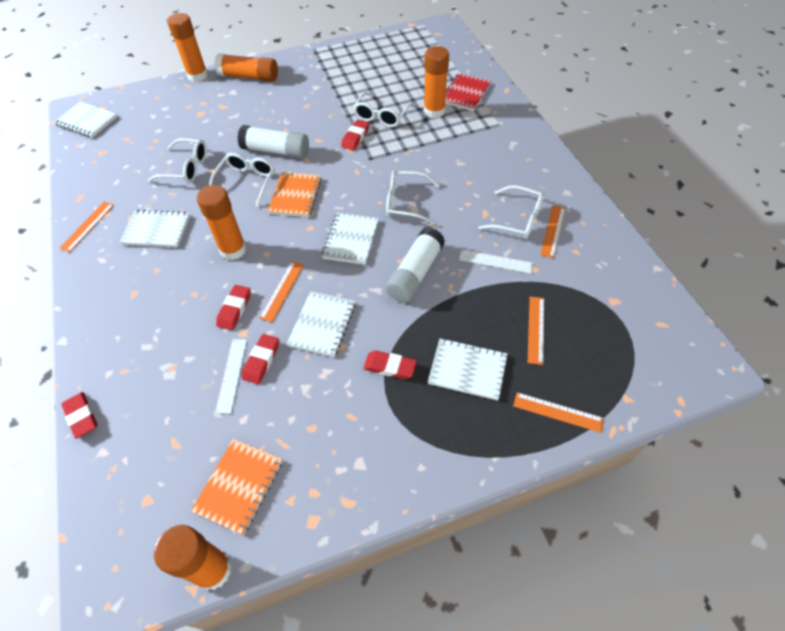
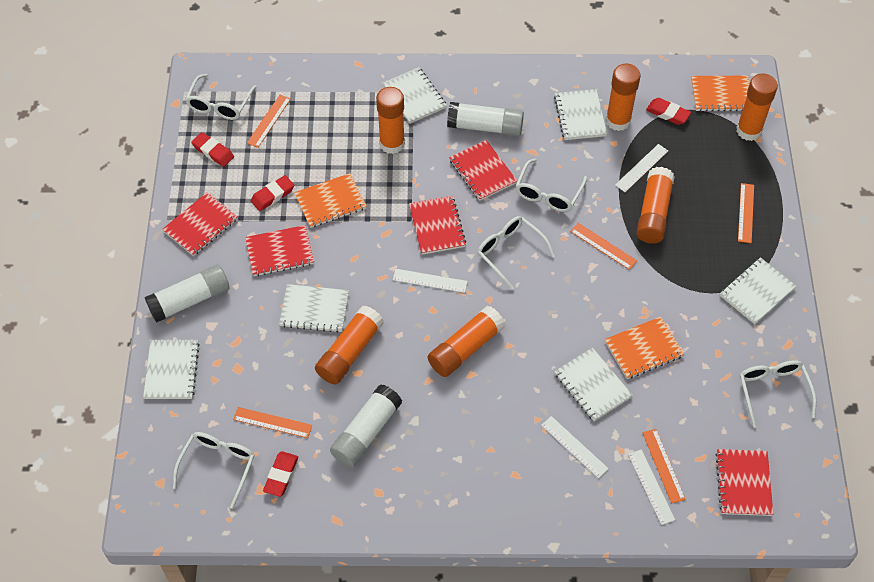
orange glue stick: [154,525,232,590] [167,13,208,82] [197,185,246,260] [214,54,278,82] [424,46,449,118] = 5 -> [315,306,384,385] [376,87,405,154] [428,306,505,377] [606,64,641,131] [636,167,675,244] [736,73,778,141] = 6
orange notebook: [191,439,282,535] [268,172,322,217] = 2 -> [294,173,367,228] [605,316,684,379] [691,76,749,112] = 3
red eraser: [61,392,97,439] [216,285,251,330] [242,334,279,384] [341,120,369,150] [363,351,417,379] = 5 -> [191,132,234,167] [251,175,294,211] [263,451,298,497] [646,98,691,125] = 4
red notebook: [445,73,491,111] = 1 -> [162,192,238,256] [245,225,314,276] [409,196,466,255] [449,140,517,201] [716,449,773,516] = 5
white glue stick: [237,125,309,159] [386,227,445,303] = 2 -> [144,264,230,323] [330,384,402,467] [447,102,524,136] = 3
white notebook: [54,102,117,138] [120,210,190,247] [287,291,356,357] [321,213,379,265] [428,338,508,401] = 5 -> [143,340,200,399] [279,284,349,333] [382,67,447,124] [554,89,607,140] [554,348,633,421] [720,257,796,324] = 6
white ruler: [215,339,247,414] [459,250,534,274] = 2 -> [393,269,468,293] [541,416,609,478] [615,144,668,192] [628,449,675,525] = 4

